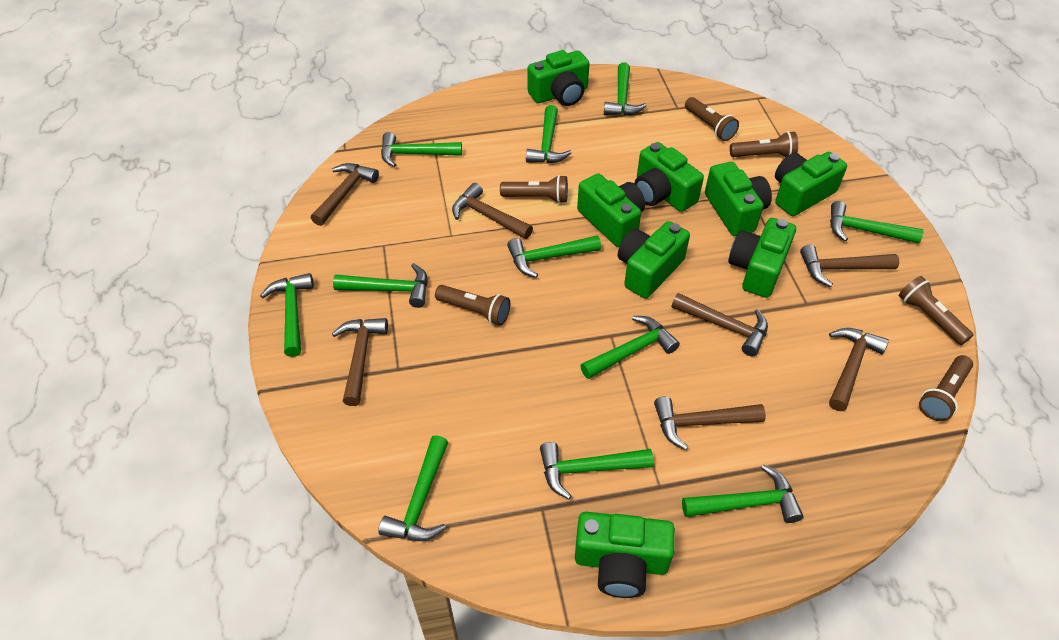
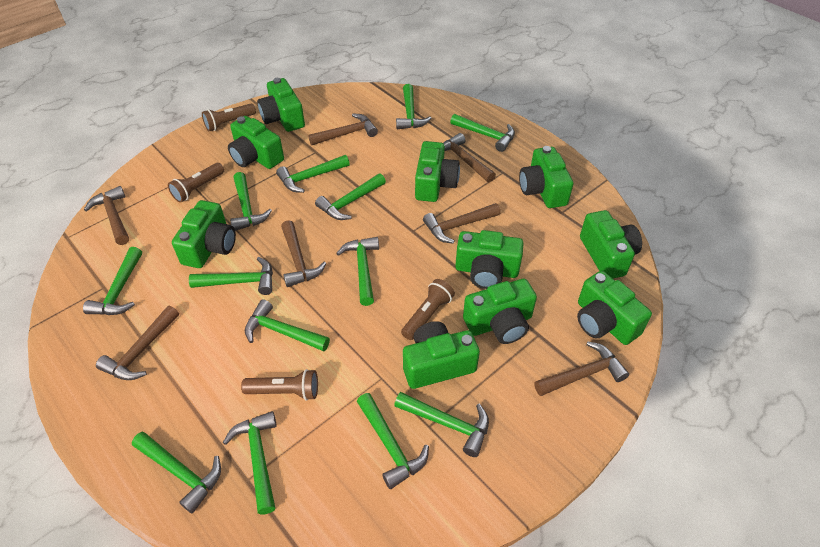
brown flashlight: [435,285,510,326] [500,175,568,203] [685,97,739,141] [730,131,798,157] [899,276,973,345] [919,355,973,421] = 6 -> [168,163,224,203] [202,104,256,131] [241,369,318,401] [401,279,455,340] = 4
green camera: [528,50,589,106] [575,512,675,598] [577,174,645,247] [618,221,690,299] [634,142,704,212] [705,162,772,236] [728,218,796,298] [775,152,847,216] = 8 -> [172,200,236,268] [228,116,284,169] [257,78,305,132] [403,321,480,389] [415,141,460,202] [455,230,524,289] [463,279,537,344] [519,146,573,208] [577,271,652,345] [580,210,642,279] = 10
green hammer: [260,273,314,357] [333,263,428,308] [378,435,448,541] [381,132,462,167] [507,235,601,278] [526,105,571,163] [540,442,654,500] [580,316,680,379] [604,62,647,116] [682,464,804,523] [830,201,923,244] = 11 -> [83,247,142,315] [132,432,221,513] [189,257,273,295] [223,411,277,515] [230,172,272,231] [245,299,330,351] [276,155,350,193] [315,173,386,220] [336,237,379,306] [357,393,429,489] [394,392,489,457] [396,84,432,129] [450,114,515,152] = 13

